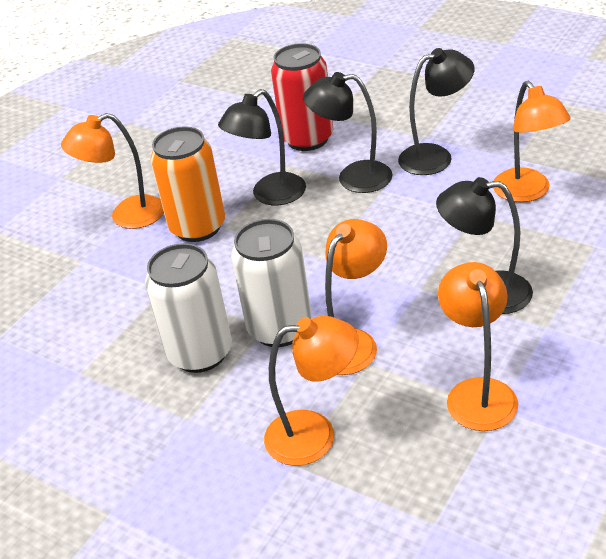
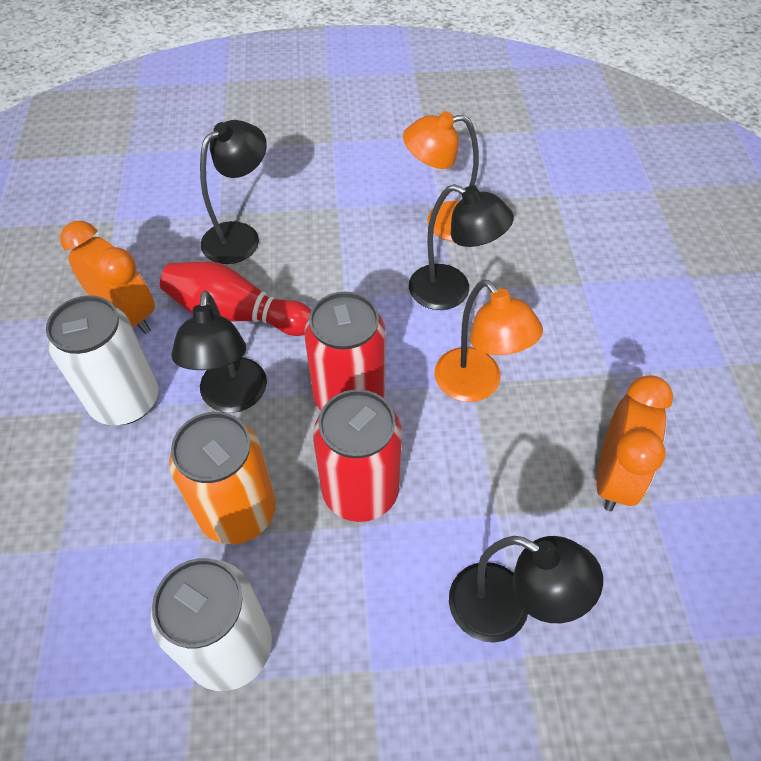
orange clock: none = 0 -> [60,221,155,334] [596,375,673,511] = 2
orange lamp: [61,113,164,229] [264,316,359,466] [325,219,387,375] [438,262,518,431] [493,81,571,202] = 5 -> [403,111,479,242] [435,279,543,402] = 2
red bowling pin: none = 0 -> [160,261,311,336] = 1
red can: [271,43,333,151] = 1 -> [304,292,386,411] [313,389,402,522] = 2

